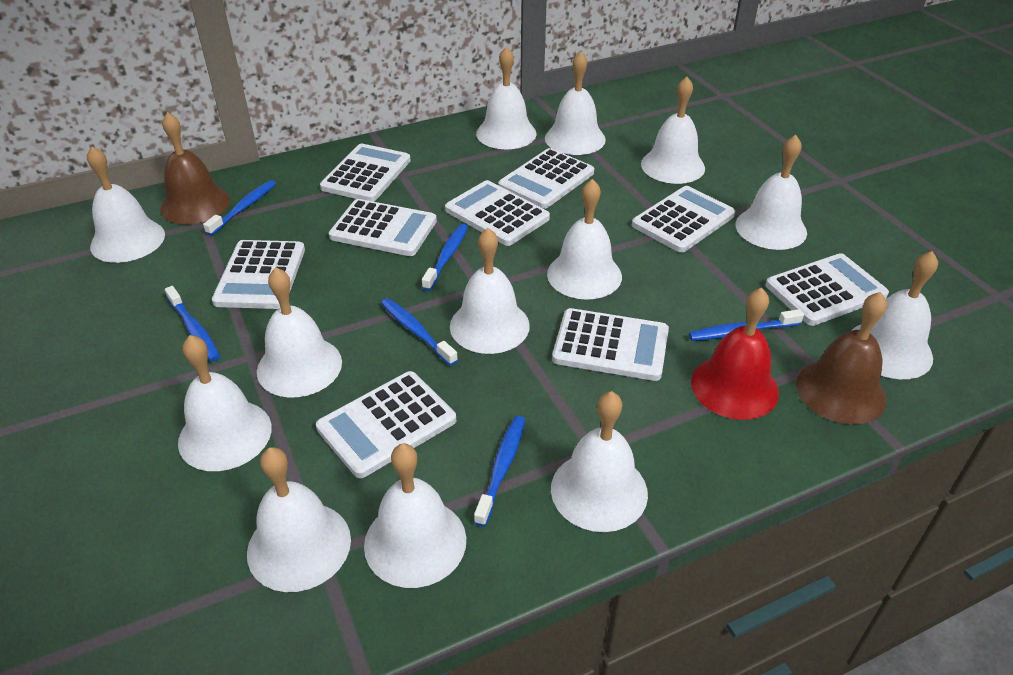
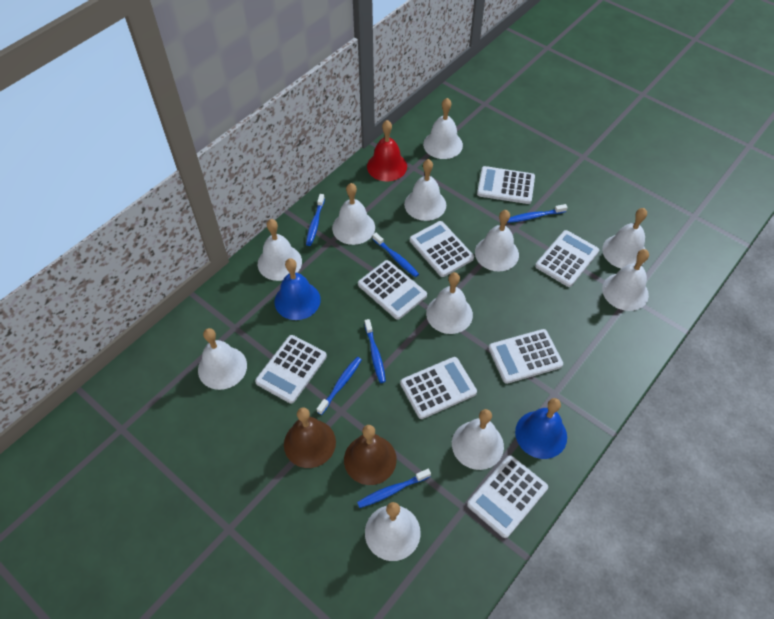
blue bell: none = 0 -> [275,258,321,320] [515,398,567,459] = 2
white bell: [87,146,165,263] [178,335,272,471] [247,447,351,592] [257,268,342,398] [364,443,466,588] [450,228,530,354] [476,46,536,149] [545,51,606,155] [547,179,622,300] [551,391,648,532] [641,77,705,184] [735,135,807,250] [851,251,938,379] = 13 -> [198,328,247,390] [258,219,302,281] [332,183,375,245] [365,502,421,561] [404,159,446,221] [423,98,463,159] [426,272,473,334] [452,409,504,470] [475,210,519,271] [602,208,647,269] [602,249,649,311] = 11
white calculator: [212,240,305,309] [316,371,456,478] [320,144,411,202] [329,199,437,256] [445,180,550,246] [498,148,594,209] [552,308,669,381] [632,186,735,253] [766,253,889,326] = 9 -> [255,335,327,404] [358,260,427,320] [400,357,477,419] [410,221,474,277] [467,455,548,538] [477,166,535,204] [489,329,563,384] [535,230,599,287] = 8

